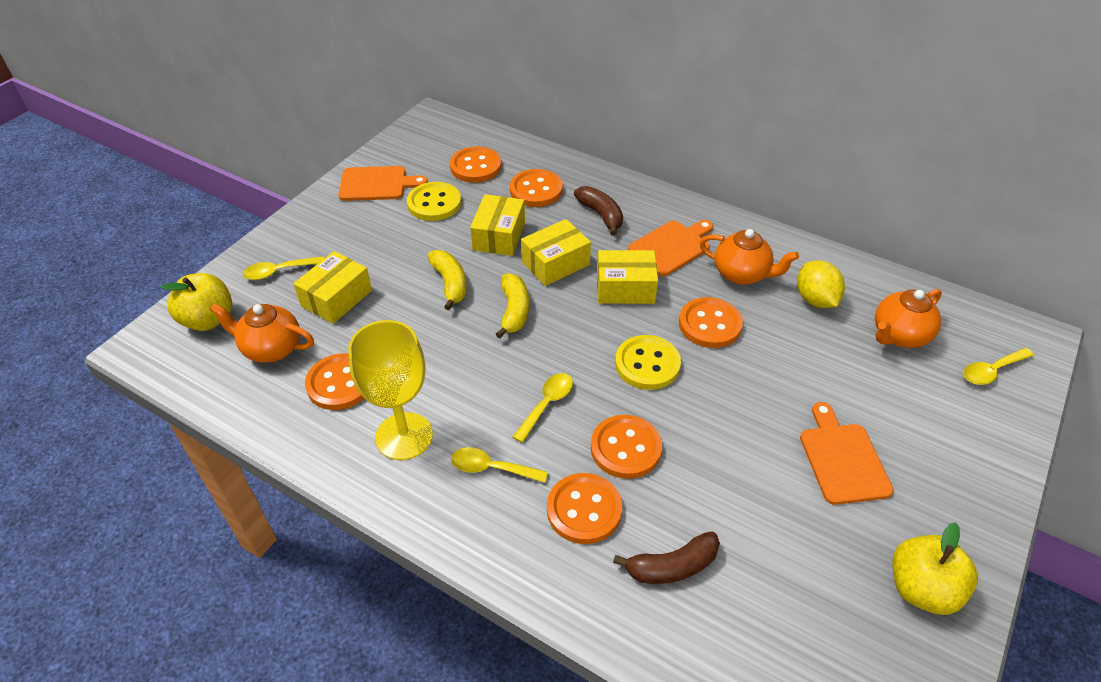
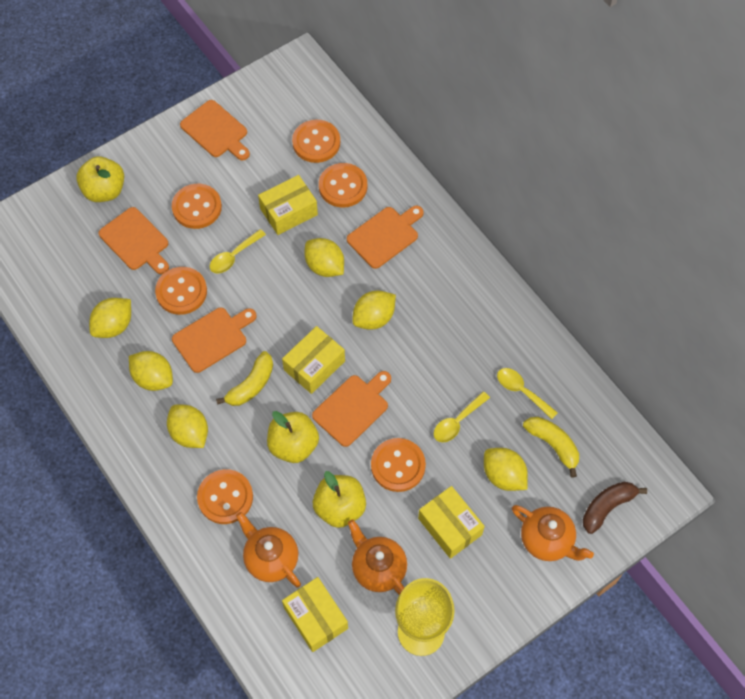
brown banana: [574,186,623,236] [613,532,720,584] = 2 -> [583,482,647,534] = 1
orange cutting board: [338,166,428,201] [628,220,713,276] [800,402,894,505] = 3 -> [99,207,169,274] [172,308,256,373] [180,100,250,160] [312,371,391,447] [347,206,424,269] = 5
yellow apple: [161,273,232,331] [892,522,978,615] = 2 -> [76,156,124,202] [267,411,319,463] [313,471,366,528] = 3
yellow button: [407,182,461,221] [615,335,681,390] = 2 -> none = 0
yellow lemon: [797,260,845,308] = 1 -> [89,298,131,338] [129,351,173,391] [167,404,208,448] [305,238,344,277] [352,291,396,330] [484,448,528,491] = 6
yellow spoon: [243,256,324,280] [451,447,548,483] [513,373,573,443] [964,348,1034,385] = 4 -> [210,229,266,274] [434,391,490,442] [497,368,558,419] = 3

